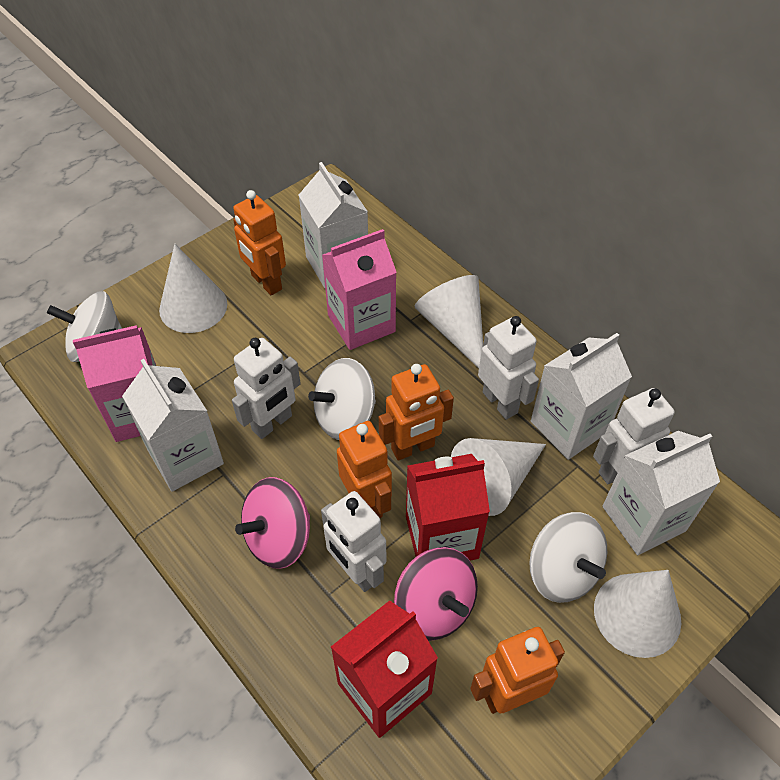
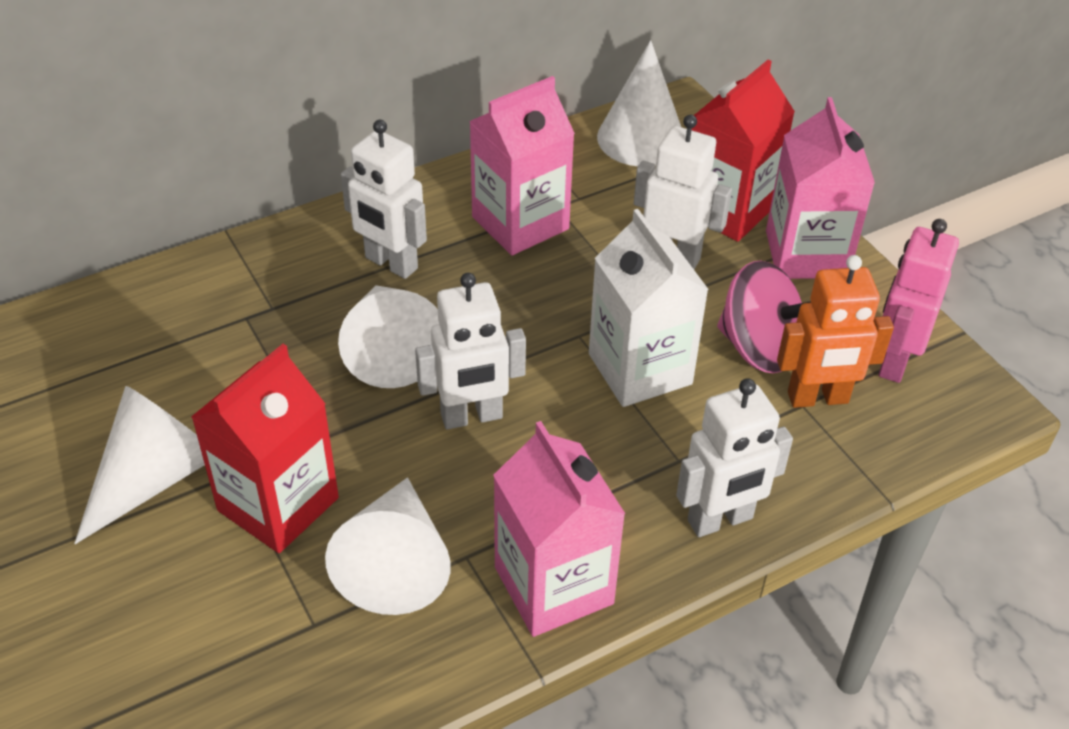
orange robot: [233,190,286,295] [337,421,392,518] [379,364,454,461] [470,627,565,714] = 4 -> [777,255,894,408] = 1
pink carton: [73,325,156,442] [322,229,397,350] = 2 -> [469,76,575,255] [493,421,625,637] [766,97,875,279] = 3
pink robot: none = 0 -> [879,219,959,383] = 1
pink spinning top: [235,477,310,569] [394,547,478,641] = 2 -> [717,261,811,373] = 1
white carton: [122,359,224,492] [299,162,368,288] [531,333,632,460] [603,431,720,555] = 4 -> [589,209,709,407] = 1
white spinning top: [47,291,122,362] [308,358,376,440] [529,512,607,603] = 3 -> none = 0

